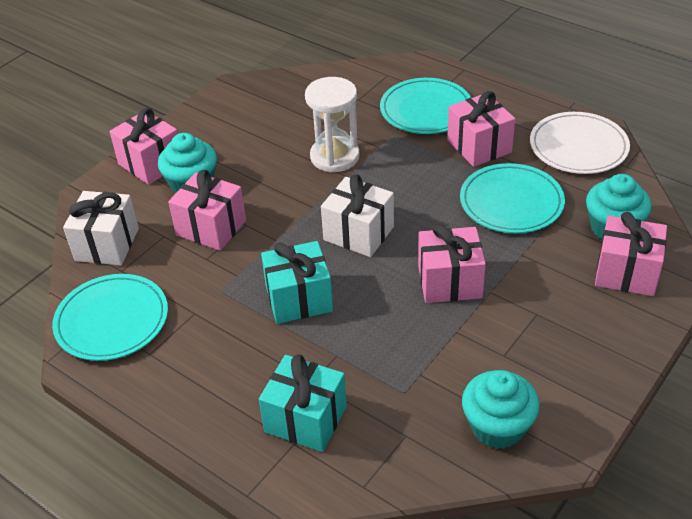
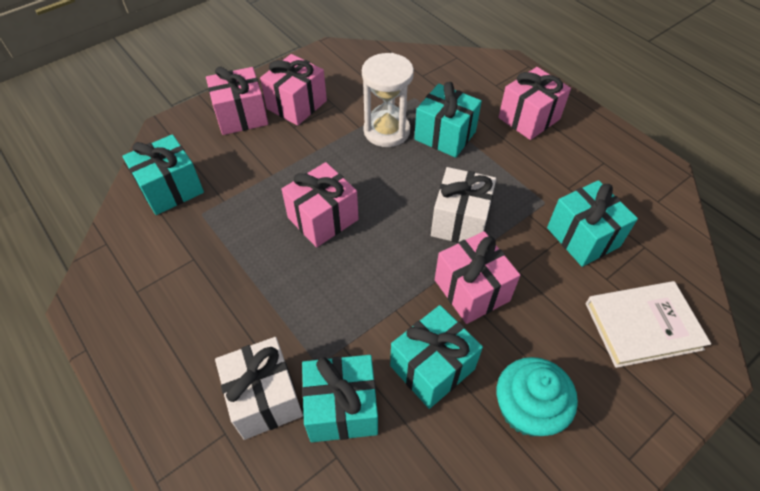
turquoise cupcake: [158,133,217,194] [462,370,540,449] [586,174,652,240] = 3 -> [497,357,578,436] = 1
turquoise gift: [259,354,347,452] [261,241,333,324] = 2 -> [122,134,204,215] [302,355,378,442] [390,305,483,409] [414,82,482,158] [547,180,638,267] = 5
turquoise plate: [52,274,168,361] [380,78,471,134] [460,163,565,233] = 3 -> none = 0
white book: none = 0 -> [586,281,711,368] = 1
white plate: [530,112,630,174] = 1 -> none = 0

